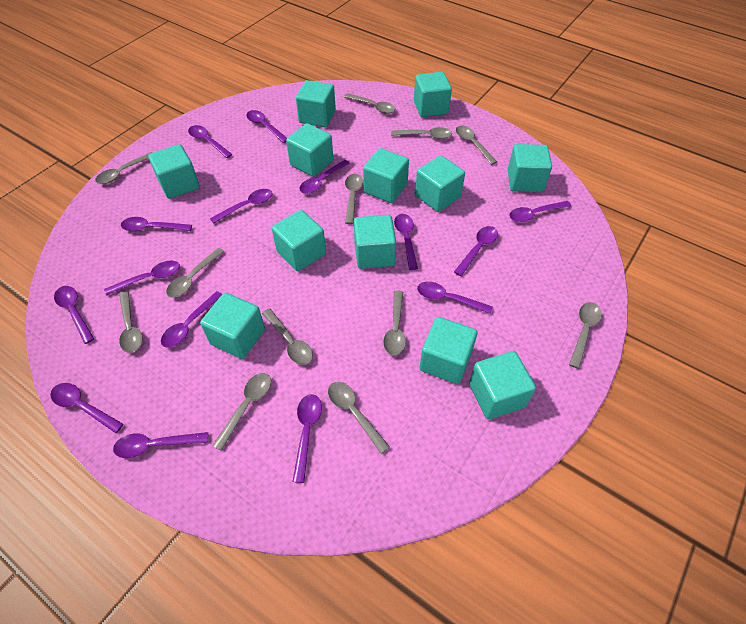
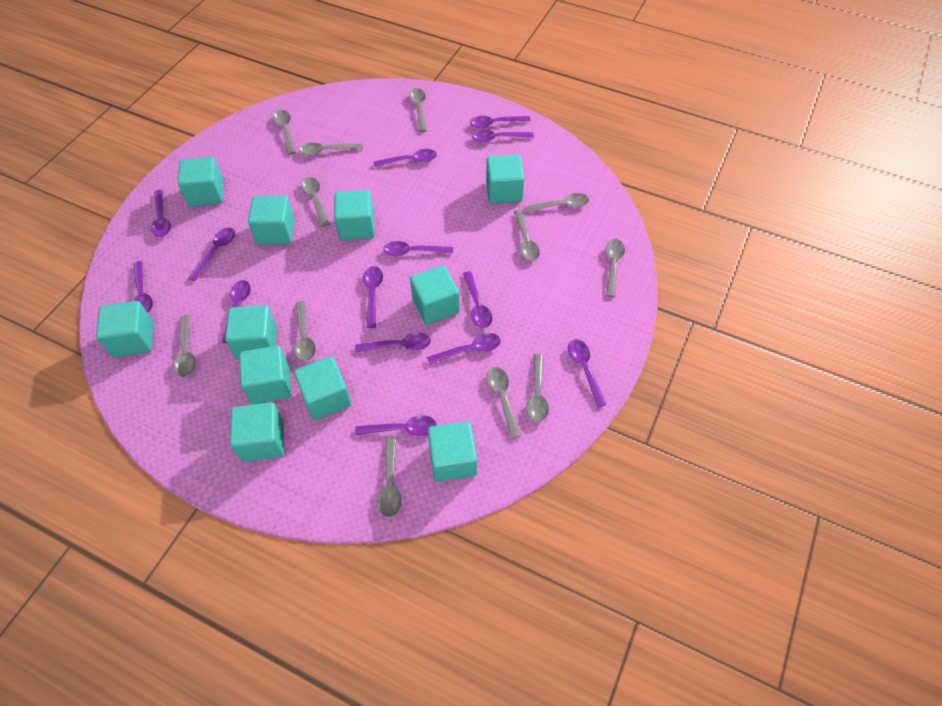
purple spoon: [50,383,124,433] [54,286,94,344] [104,261,180,296] [113,432,208,458] [121,217,192,231] [161,291,222,348] [188,125,232,158] [210,189,272,224] [246,110,287,143] [293,394,322,483] [299,160,350,194] [394,214,418,270] [417,282,493,314] [454,226,498,276] [509,201,571,222] = 15 -> [133,261,153,313] [151,190,171,237] [188,227,235,281] [222,280,251,343] [355,332,431,352] [355,415,437,436] [363,266,383,328] [374,149,437,167] [383,241,453,256] [427,333,501,365] [463,271,492,328] [470,116,530,128] [472,130,534,142] [568,339,607,407] = 14
turquoise cube: [148,144,200,199] [200,293,265,359] [272,210,326,271] [286,123,333,177] [296,80,336,127] [354,215,396,269] [363,148,409,203] [414,72,452,117] [415,155,465,212] [420,317,478,384] [469,351,536,420] [508,144,552,192] = 12 -> [96,301,154,358] [178,157,224,207] [225,305,277,360] [230,402,284,462] [239,346,291,404] [248,196,295,245] [294,356,351,420] [334,190,375,241] [410,265,460,325] [428,422,477,482] [486,155,524,204] = 11

